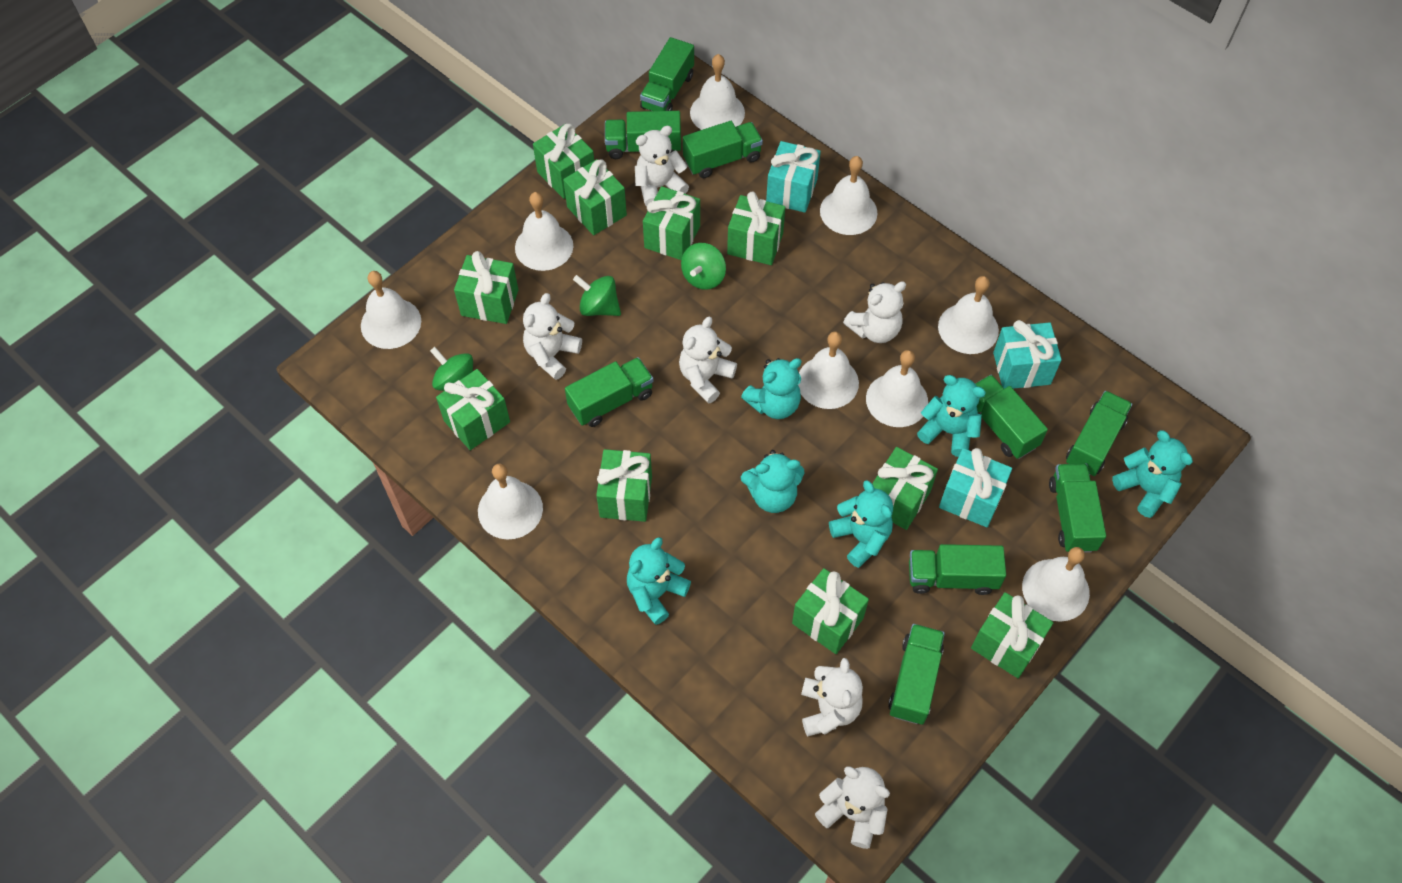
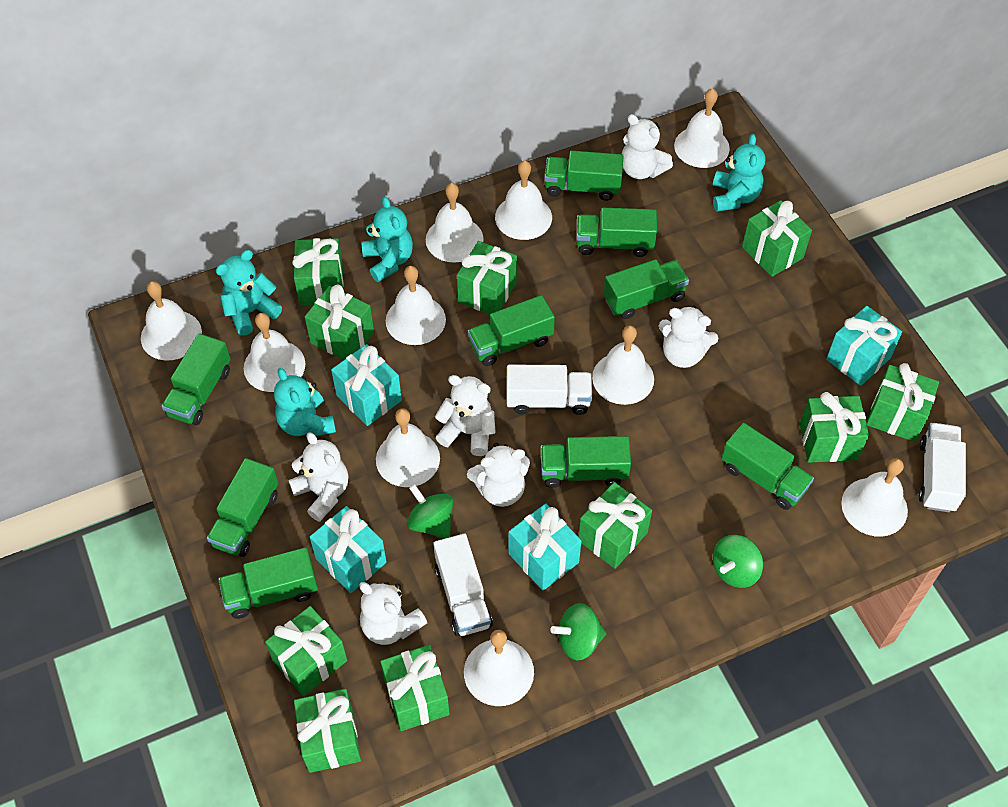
turquoise gift: [766,141,821,213] [939,448,1012,527] [993,320,1062,389] = 3 -> [310,506,386,593] [331,344,402,426] [509,503,582,591] [826,306,902,386] = 4
turquoise teddy bear: [627,537,691,625] [741,358,801,419] [741,450,804,513] [829,480,893,568] [917,375,986,457] [1112,430,1193,518] = 6 -> [216,250,282,336] [274,368,336,436] [361,197,413,282] [713,134,766,212] = 4
white bell: [361,271,421,349] [478,463,543,540] [515,192,573,271] [690,54,745,130] [798,332,859,409] [820,156,878,235] [866,350,928,427] [938,276,999,354] [1022,547,1090,622] = 9 -> [141,281,202,361] [244,313,305,392] [376,408,440,487] [386,266,446,345] [426,183,484,263] [464,630,534,706] [495,160,552,240] [592,325,654,405] [674,88,730,168] [841,458,908,537] = 10
white truck: none = 0 -> [434,534,493,636] [507,365,592,415] [919,423,966,512] = 3

